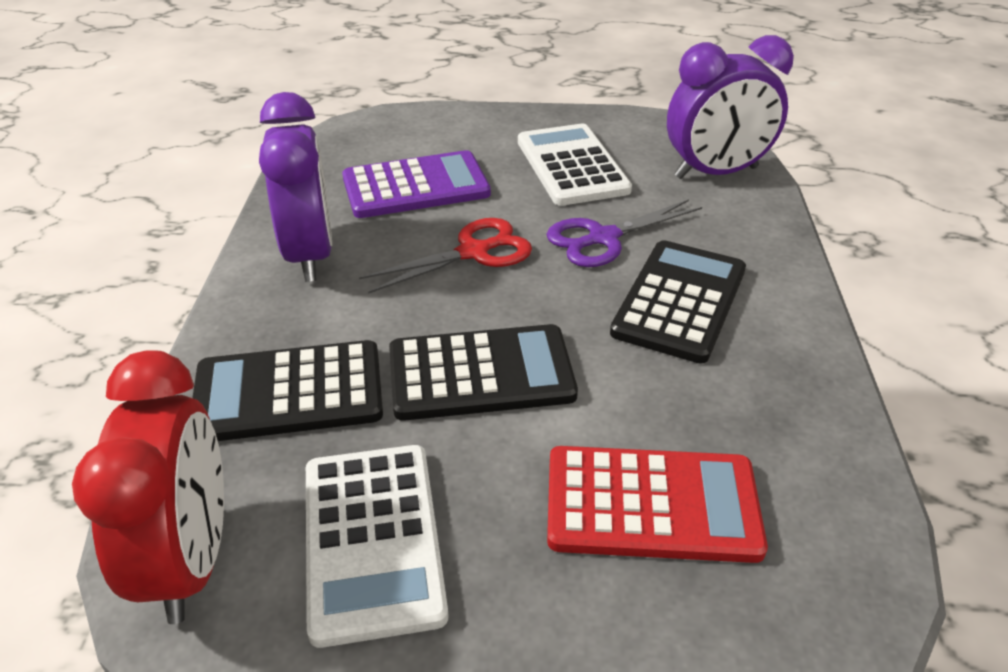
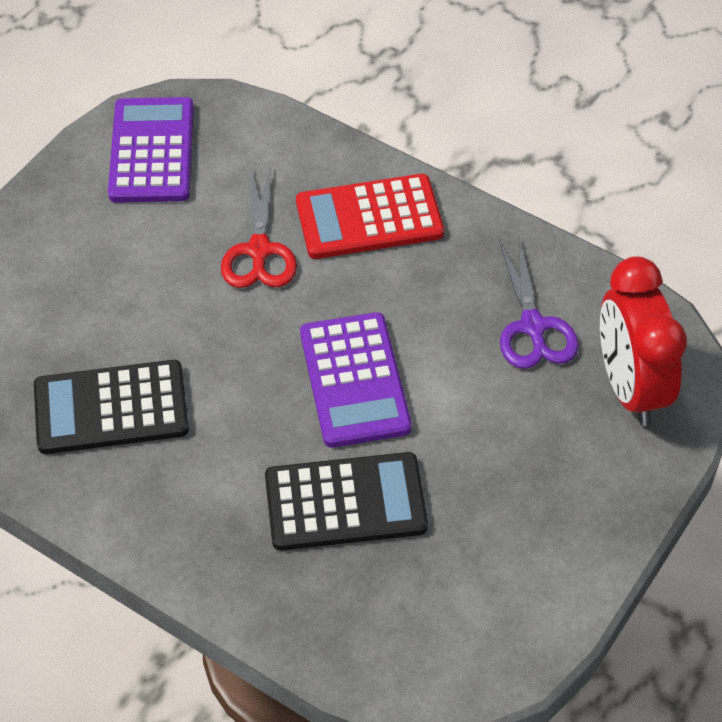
black calculator: [192,340,383,441] [389,324,578,421] [610,240,746,364] = 3 -> [34,360,189,454] [265,452,428,550] = 2
purple calculator: [342,150,491,218] = 1 -> [108,97,194,203] [300,312,412,447] = 2
purple clock: [259,92,332,282] [667,35,794,179] = 2 -> none = 0
white calculator: [306,445,448,648] [518,124,632,206] = 2 -> none = 0

